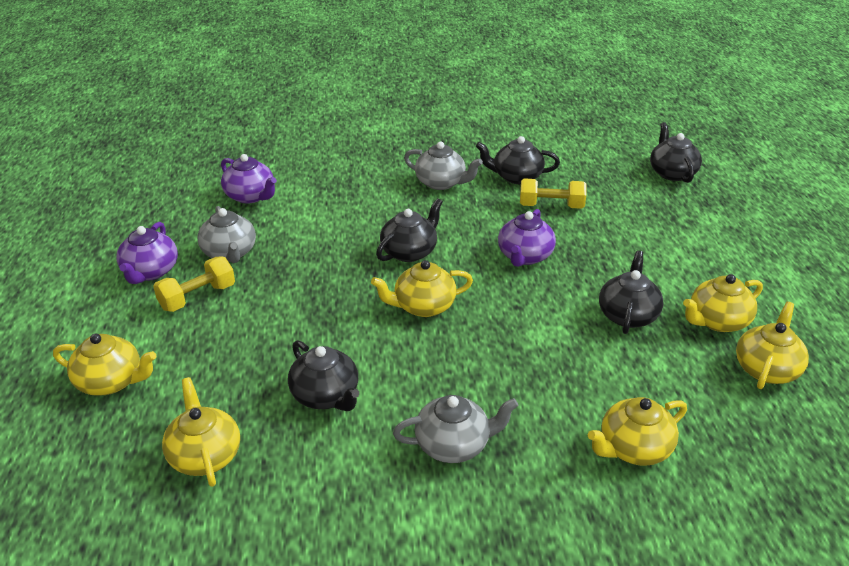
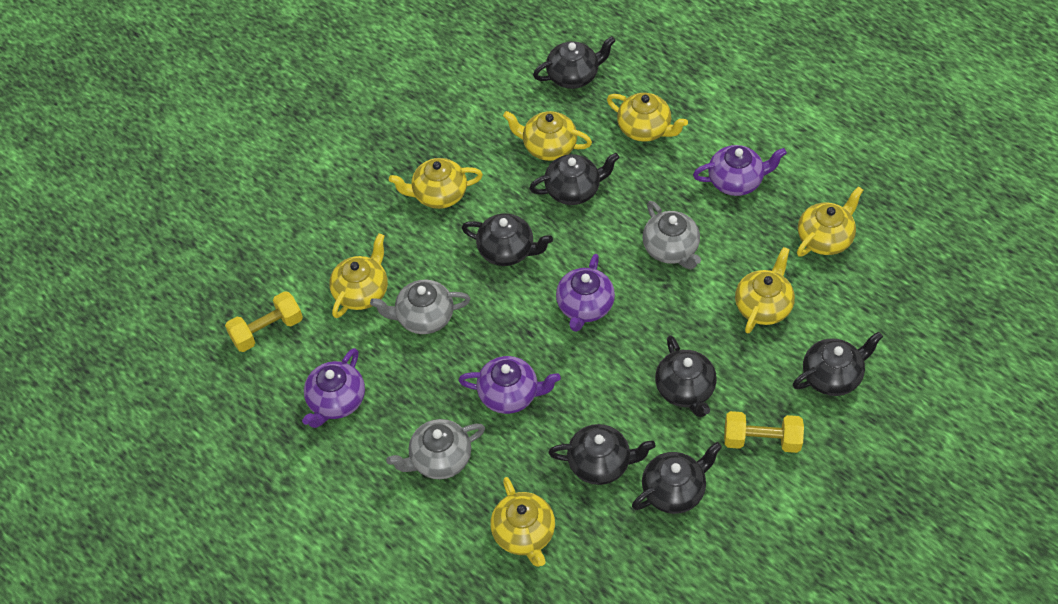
black teapot: [288,340,359,411] [376,198,443,262] [476,136,560,184] [599,251,663,334] [650,122,702,183] = 5 -> [461,213,553,266] [529,153,619,205] [533,36,616,89] [548,424,655,485] [632,442,722,514] [655,335,717,417] [793,332,883,396] = 7
purple teapot: [116,222,178,284] [221,154,277,204] [498,209,556,267] = 3 -> [302,348,365,428] [458,356,561,414] [556,254,615,332] [693,145,787,196] = 4
yellow teapot: [53,333,156,396] [162,377,240,487] [371,260,473,317] [588,397,687,466] [683,274,763,332] [736,302,809,389] = 6 -> [329,233,388,318] [389,158,483,209] [490,477,555,567] [503,111,592,161] [607,93,688,142] [735,247,795,333] [797,186,863,257] = 7

